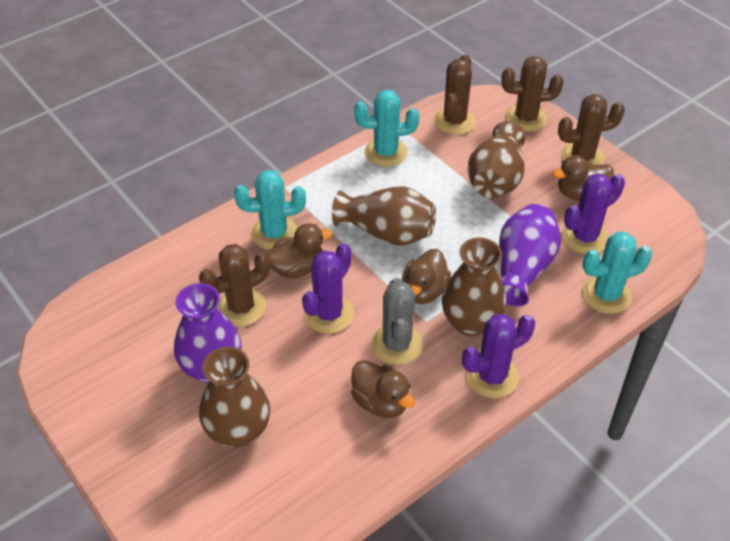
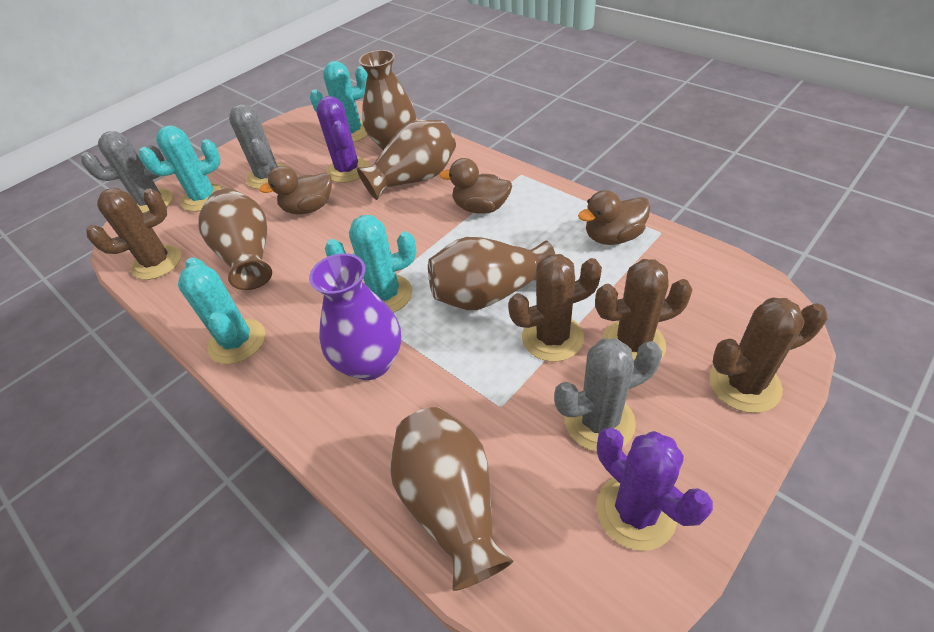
brown duck: [266,223,332,278] [351,360,415,418] [402,249,451,304] [552,155,614,200] = 4 -> [259,166,332,214] [439,158,512,214] [578,190,651,245] = 3
brown vase: [199,347,270,448] [332,186,436,246] [442,238,506,336] [468,121,526,198] = 4 -> [198,188,272,290] [357,120,456,200] [359,50,416,150] [390,407,513,591] [428,237,555,310] = 5
grey cactus: [371,278,423,365] = 1 -> [81,131,173,213] [229,104,286,189] [554,338,662,452] = 3
purple cactus: [302,243,354,334] [462,314,535,398] [562,174,625,254] = 3 -> [316,96,369,183] [596,428,713,551] = 2
purple vase: [174,283,241,383] [499,204,561,306] = 2 -> [309,253,401,380] = 1
turquoise cactus: [234,170,306,250] [354,90,419,167] [582,232,652,314] = 3 -> [139,125,224,212] [178,257,265,364] [310,61,368,142] [325,215,417,313] = 4

